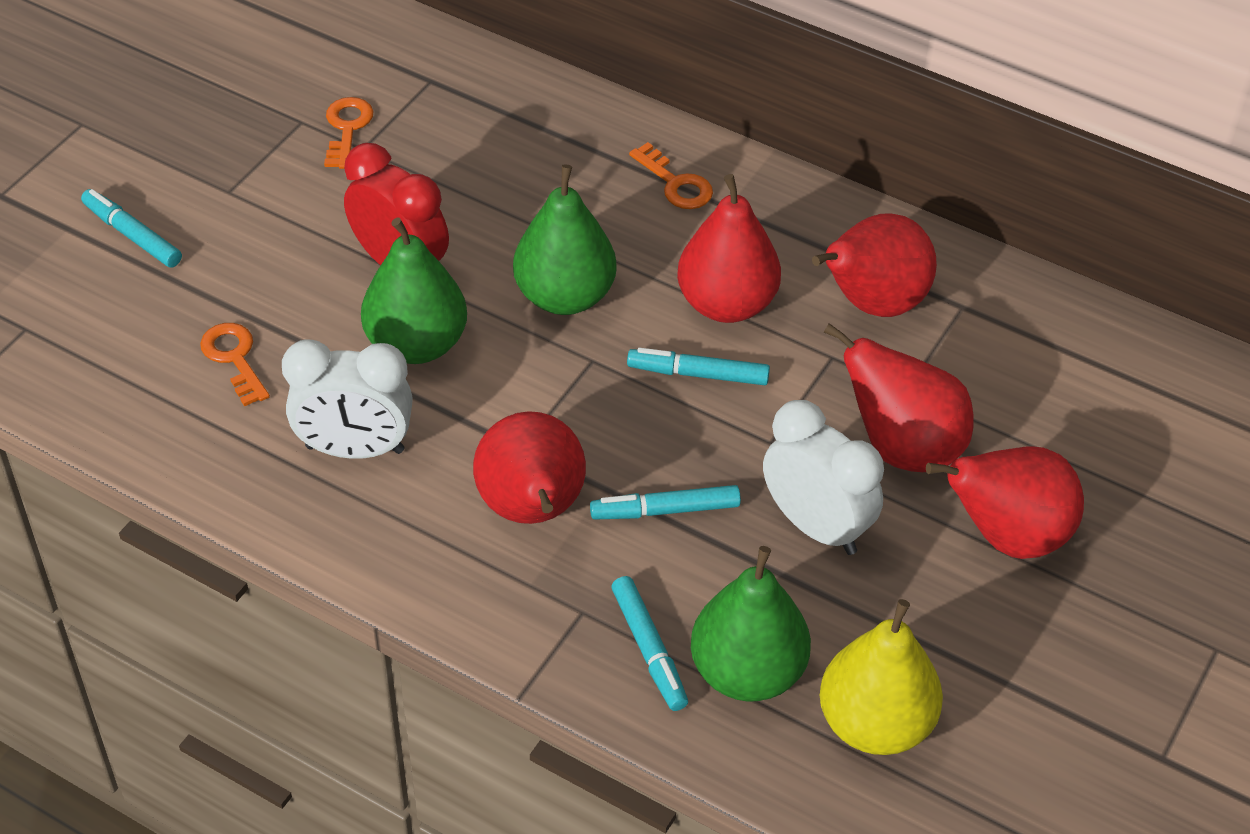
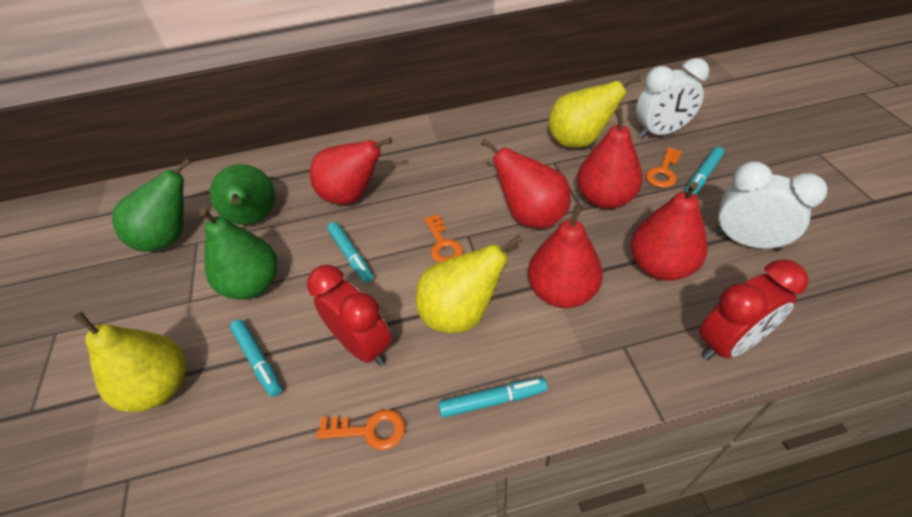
red clock: [344,143,449,265] = 1 -> [307,265,392,366] [699,259,808,360] = 2
yellow pear: [820,599,943,755] = 1 -> [73,311,186,412] [416,235,523,333] [548,76,641,148] = 3

